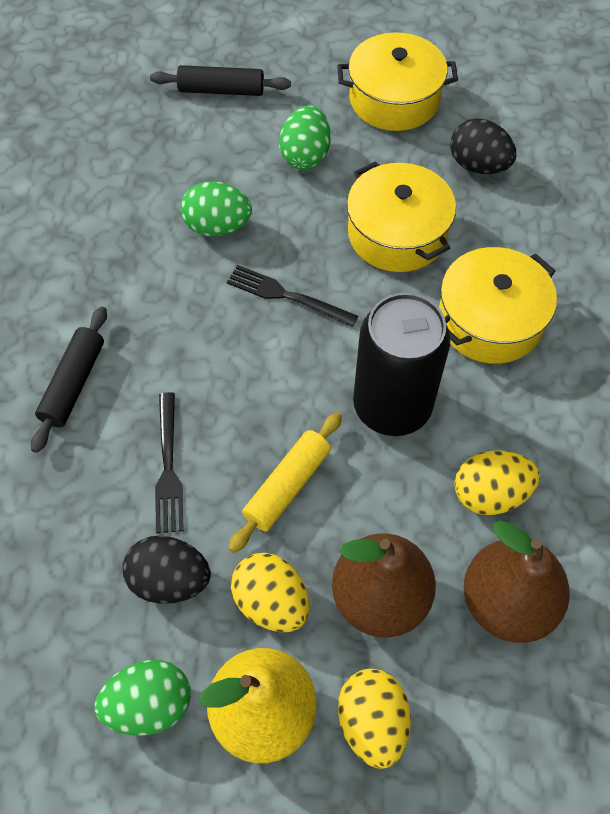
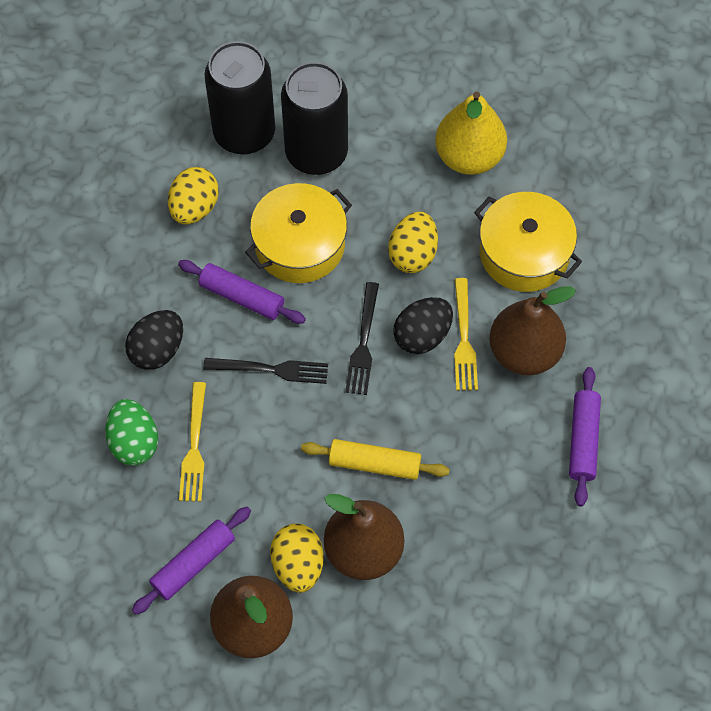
black can: [353,293,451,436] = 1 -> [204,41,275,154] [281,62,348,175] = 2
black rolling pin: [31,307,107,453] [150,65,291,96] = 2 -> none = 0
brown pear: [332,533,436,637] [464,521,570,643] = 2 -> [210,576,293,658] [324,494,404,580] [489,287,576,375] = 3
green egg: [94,660,191,736] [180,181,252,236] [279,105,330,170] = 3 -> [105,399,158,466] = 1
purple rolling pin: none = 0 -> [132,506,251,614] [178,260,306,324] [569,367,601,507] = 3
yellow fork: none = 0 -> [179,382,206,502] [454,278,478,390] = 2
yellow pot: [337,32,458,131] [347,161,456,272] [439,247,557,364] = 3 -> [245,183,352,283] [474,192,582,292] = 2

